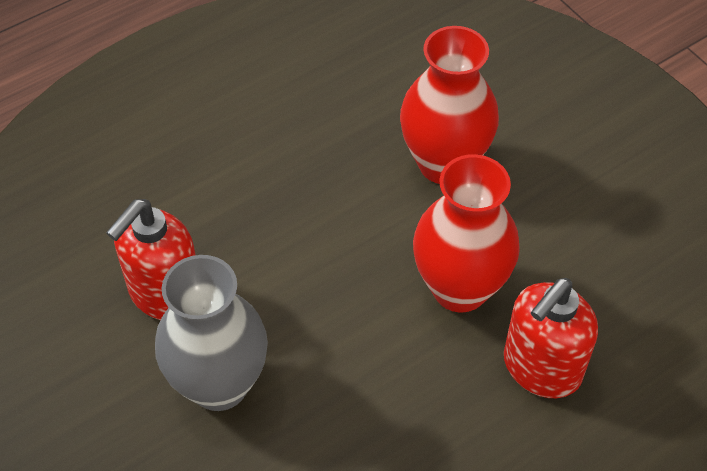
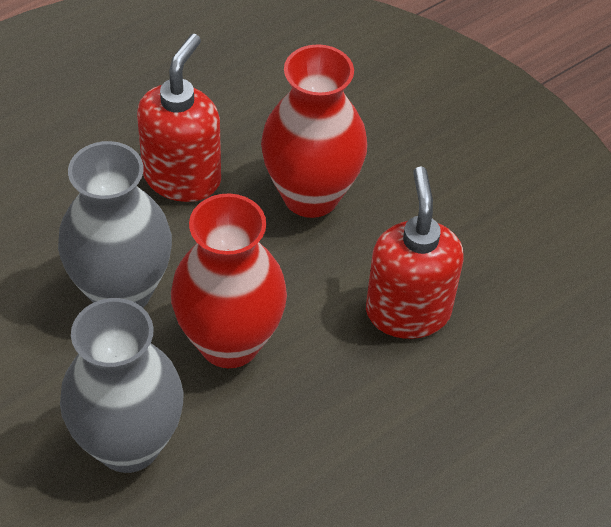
grey vase: [155,255,268,411] = 1 -> [58,141,172,308] [60,298,184,473] = 2

